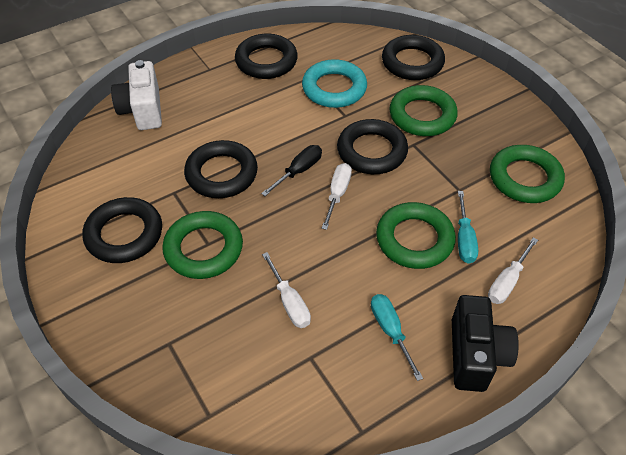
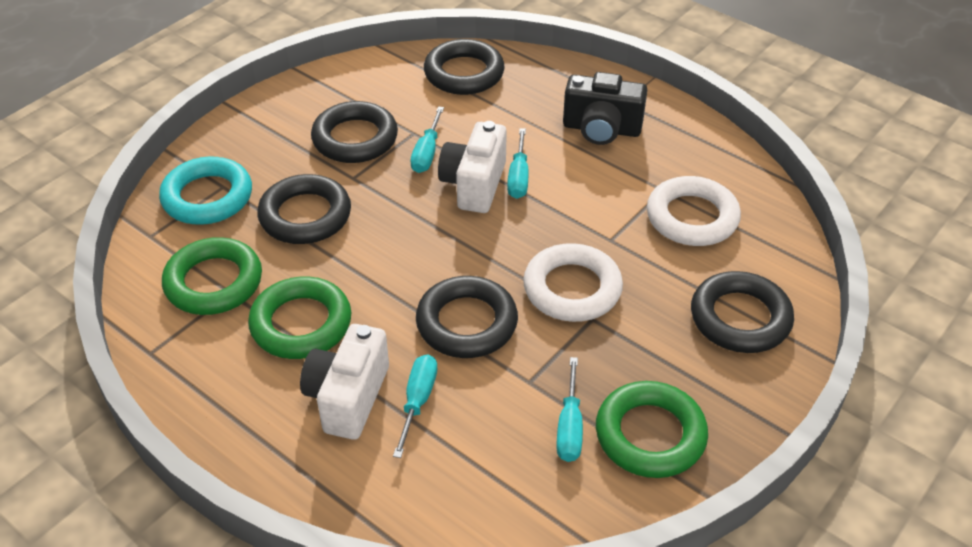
black screwdriver: [261,145,322,196] = 1 -> none = 0
green ring: [162,211,243,279] [376,202,456,269] [389,85,458,136] [490,145,565,203] = 4 -> [162,237,262,315] [248,277,352,359] [596,381,708,478] = 3
turquoise screwdriver: [371,294,423,381] [458,191,478,264] = 2 -> [393,354,437,458] [410,106,444,173] [507,128,529,199] [556,357,583,462] = 4
white camera: [111,60,162,130] = 1 -> [300,324,389,440] [438,121,507,213] = 2
white ring: none = 0 -> [523,243,623,322] [647,176,741,246] = 2
white screwdriver: [262,252,311,328] [321,163,352,230] [488,237,538,304] = 3 -> none = 0

